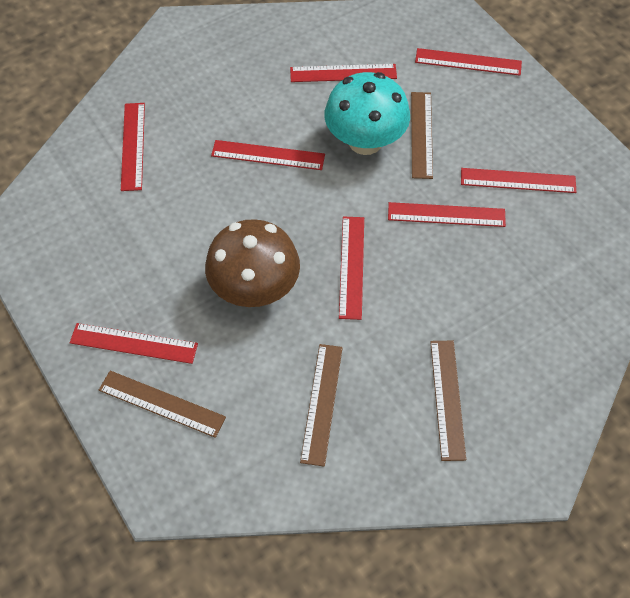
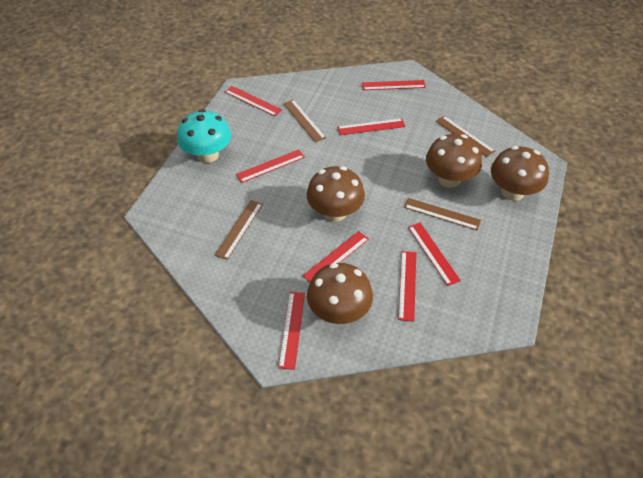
brown mushroom: [205,219,300,307] = 1 -> [306,166,365,222] [307,263,373,324] [426,134,482,188] [491,146,549,201] = 4

